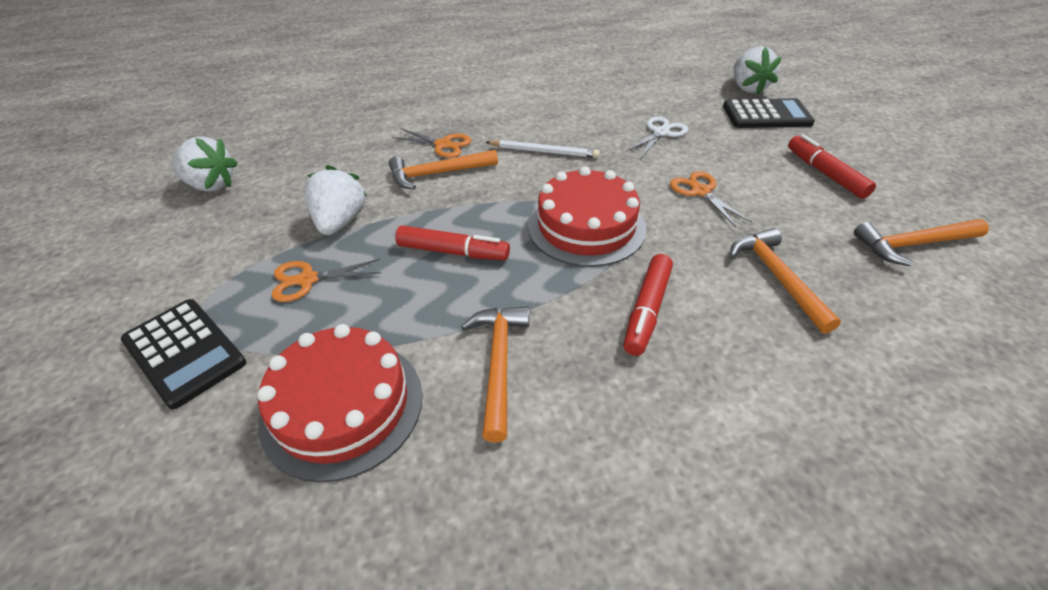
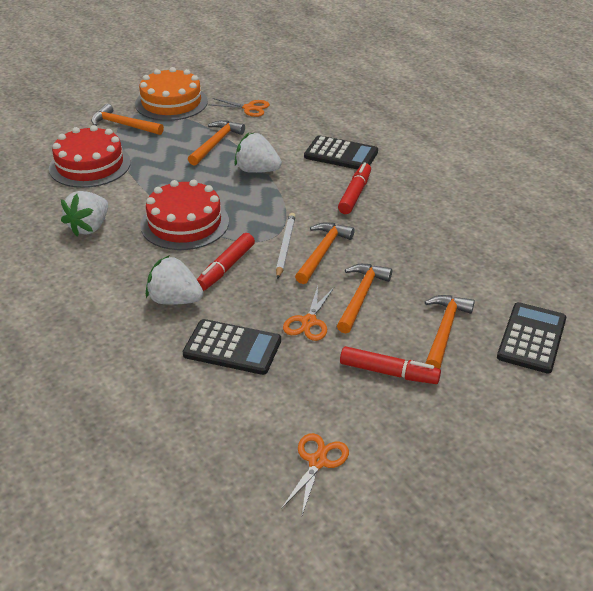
black calculator: [121,299,246,409] [723,98,815,128] = 2 -> [183,319,281,375] [304,135,378,170] [497,302,567,373] = 3
orange cake: none = 0 -> [135,67,208,121] = 1
orange hammer: [389,150,498,189] [461,306,529,442] [730,228,841,334] [854,219,989,266] = 4 -> [91,104,164,135] [188,120,245,166] [295,222,355,284] [337,264,392,334] [425,295,475,369] = 5
white scissors: [626,116,688,158] = 1 -> none = 0

